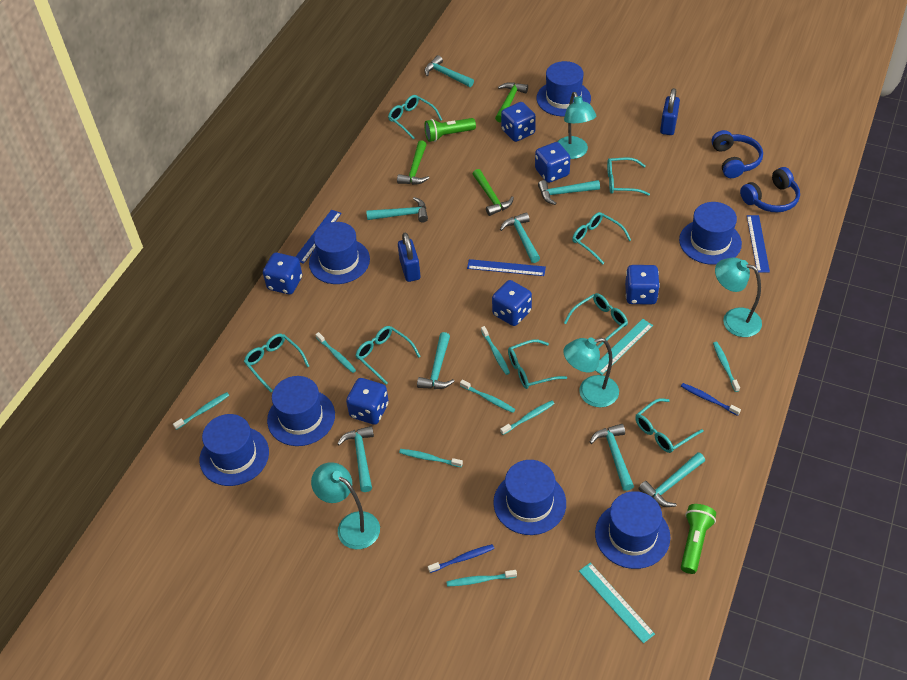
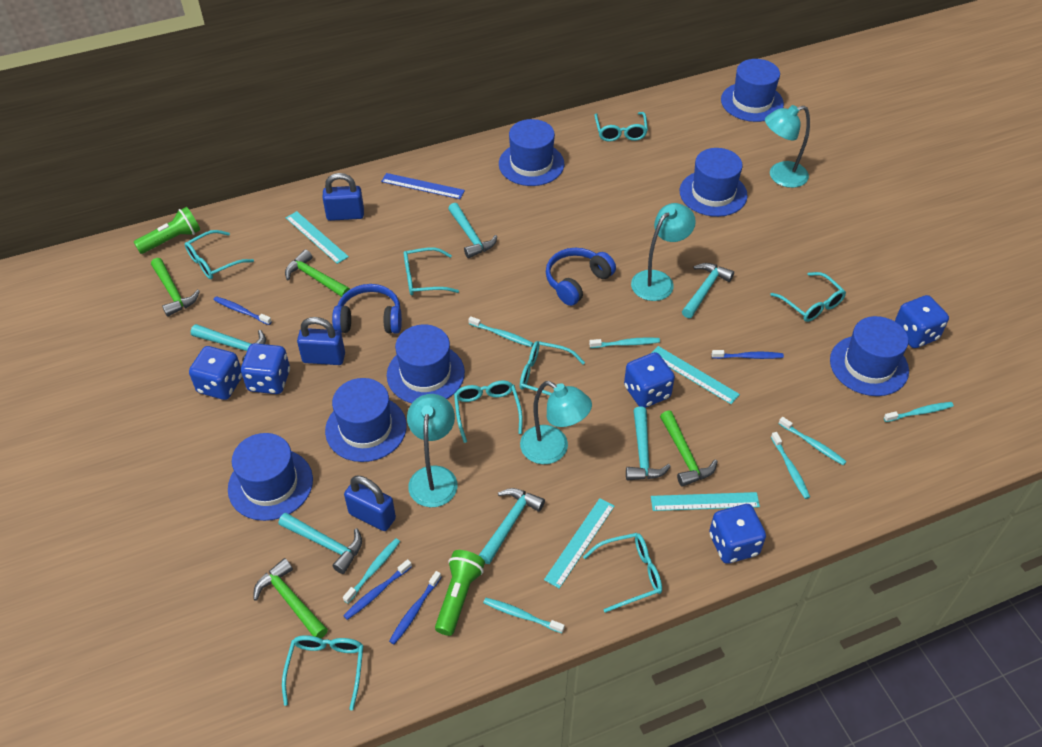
blue dice: [263,253,302,294] [346,378,389,425] [492,280,532,326] [501,102,536,142] [535,142,570,183] [625,265,660,304] = 6 -> [189,346,242,400] [241,343,290,394] [624,352,675,408] [709,504,766,564] [895,295,949,348] = 5
blue padlock: [398,232,420,282] [660,88,680,135] = 2 -> [297,317,345,365] [323,173,364,221] [344,476,396,531] = 3
blue ruler: [296,210,342,264] [467,259,546,276] [747,215,770,273] = 3 -> [381,173,465,199] = 1
blue toothbrush: [428,544,494,573] [681,383,741,416] = 2 -> [213,296,272,325] [343,559,412,620] [389,571,441,644] [712,350,784,359] = 4
green hammer: [397,140,429,185] [473,169,514,216] [495,82,528,123] = 3 -> [151,258,200,317] [253,558,328,638] [285,249,350,297] [660,411,718,487] = 4
turquoise hammer: [337,426,374,492] [366,197,428,222] [417,332,455,389] [425,55,474,87] [500,212,540,263] [538,180,600,205] [589,424,634,491] [638,452,705,507] = 8 -> [191,324,266,361] [279,512,362,574] [448,203,498,258] [479,488,545,564] [626,407,671,481] [682,263,734,318] = 6
turquoise ruler: [579,563,655,643] [595,319,653,375] = 2 -> [286,211,349,264] [544,498,615,588] [651,492,760,511] [652,346,740,404] = 4
turquoise toothbrush: [173,392,229,430] [315,332,356,373] [399,449,463,468] [447,570,517,587] [460,380,515,413] [481,326,510,375] [500,401,554,435] [713,342,740,392] = 8 -> [343,538,400,604] [468,316,533,347] [483,598,565,633] [589,337,660,348] [771,432,810,499] [779,417,847,466] [884,402,954,422] = 7

